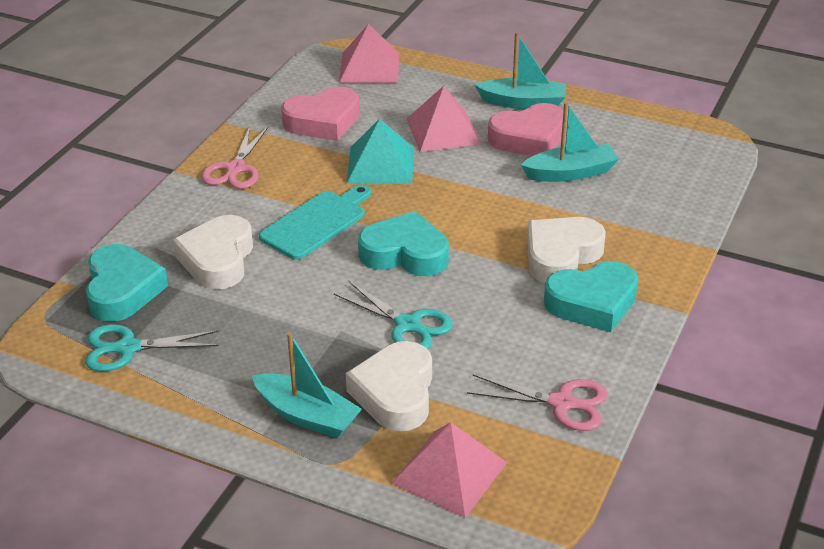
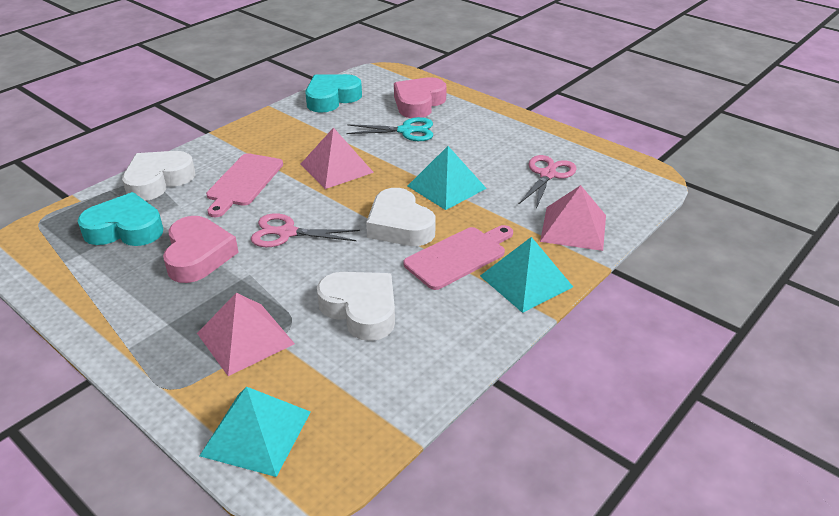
pink cutting board: none = 0 -> [206,153,283,217] [403,225,513,290] = 2
turquoise boat: [252,332,362,438] [475,33,566,109] [521,102,619,182] = 3 -> none = 0
turquoise cutting board: [259,185,371,260] = 1 -> none = 0
turquoise heart: [86,244,168,322] [358,211,449,276] [544,261,638,332] = 3 -> [78,192,163,246] [305,74,362,113] = 2
turquoise pyramid: [347,119,414,184] = 1 -> [199,387,311,477] [408,146,487,210] [480,237,573,313] = 3
turquoise scissors: [85,324,219,372] [334,281,453,349] = 2 -> [346,117,433,141] = 1

